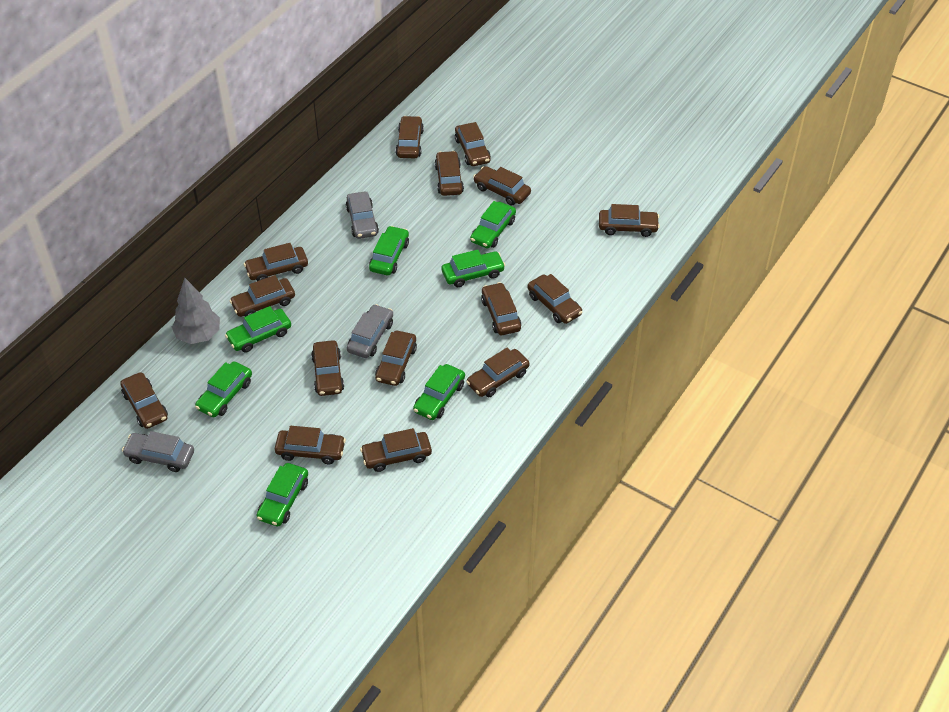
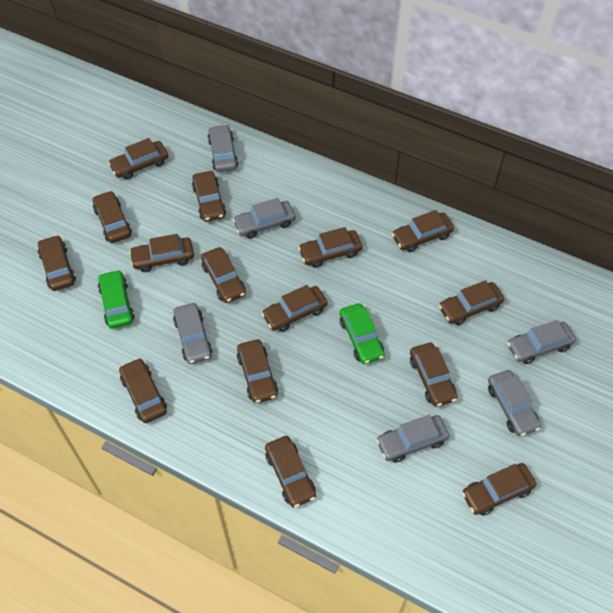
green car: [195,362,252,417] [225,306,291,353] [256,463,308,526] [369,226,409,275] [413,364,465,420] [442,250,505,287] [470,201,516,248] = 7 -> [98,270,135,329] [340,303,385,364] = 2
grey car: [122,431,194,472] [346,192,379,239] [347,304,393,358] = 3 -> [173,303,212,364] [208,124,238,172] [233,198,295,239] [376,415,449,463] [488,370,541,436] [507,320,576,364] = 6
grey tree: [172,277,220,344] = 1 -> none = 0

